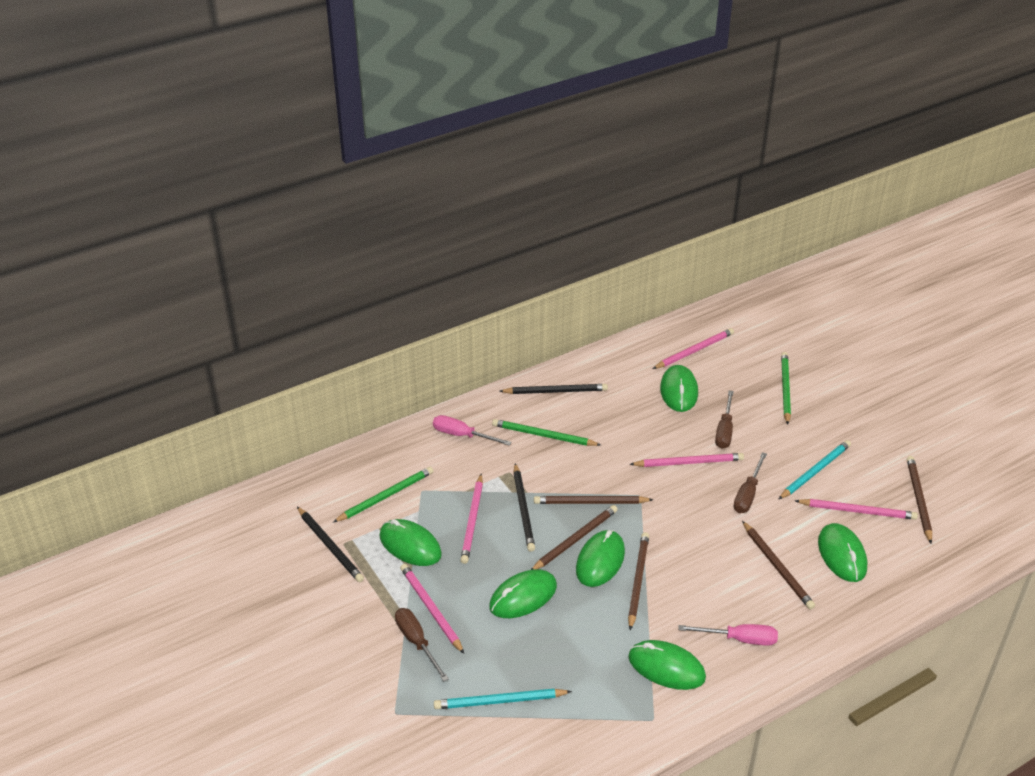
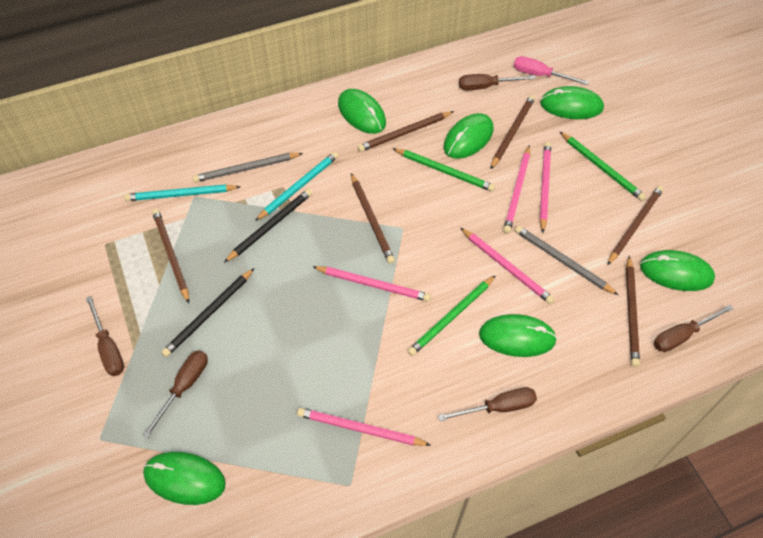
black pencil: [297,507,364,582] [499,384,608,394] [513,463,535,552] = 3 -> [161,268,254,357] [224,189,312,263] = 2
brown pencil: [531,505,618,570] [534,496,653,504] [628,532,649,630] [742,521,815,610] [907,456,932,543] = 5 -> [152,209,189,303] [351,173,395,264] [358,111,454,152] [490,95,535,170] [607,186,664,265] [626,256,640,367] = 6
brown screwdriver: [395,608,449,682] [715,391,734,449] [734,452,767,513] = 3 -> [86,296,124,376] [142,350,208,439] [438,387,537,421] [459,74,536,90] [654,305,734,352] = 5
grey pencil: none = 0 -> [192,153,303,182] [515,226,618,295] = 2
pink screwdriver: [433,415,511,446] [678,624,778,646] = 2 -> [514,56,589,85] = 1

